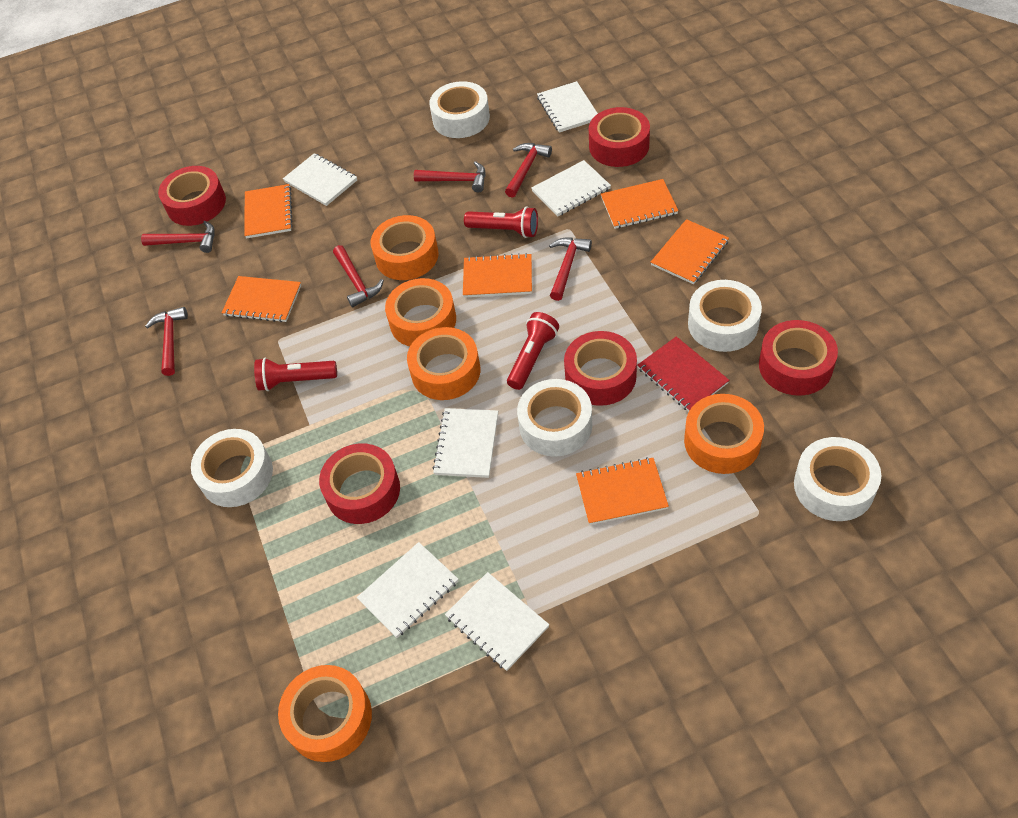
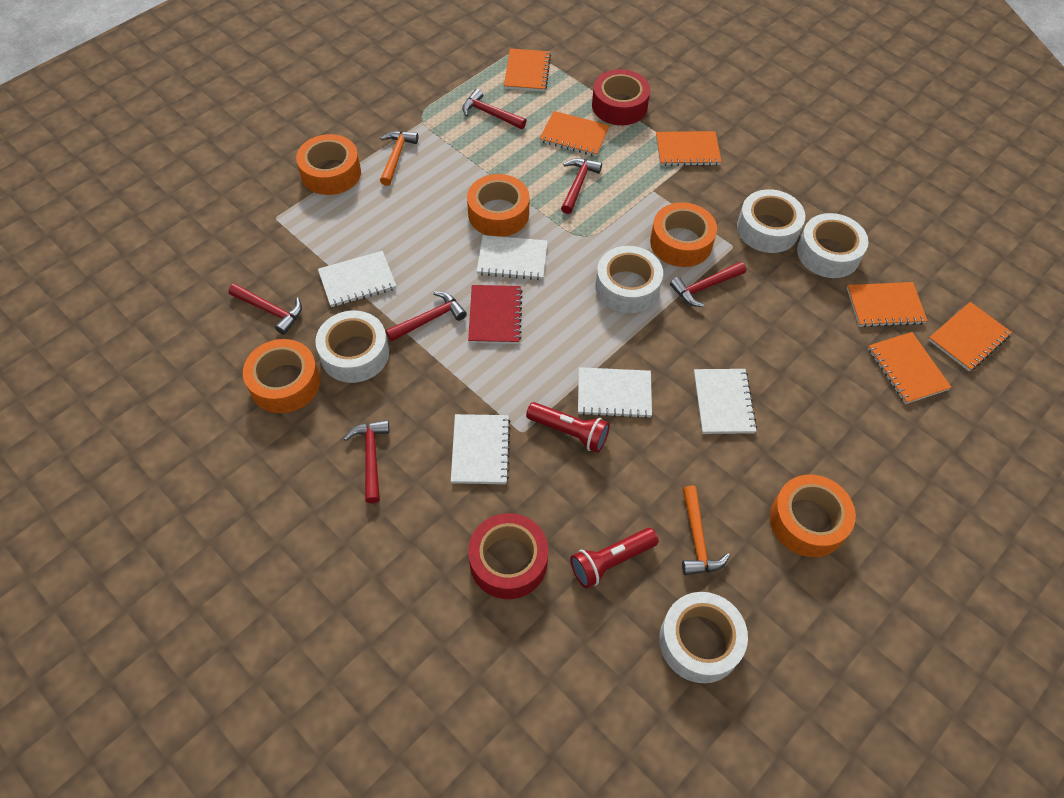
orange hammer: none = 0 -> [380,131,418,186] [682,486,730,575] = 2
red flashlight: [254,358,337,391] [464,206,538,238] [507,312,559,390] = 3 -> [526,402,610,453] [570,528,659,588] = 2
red tape: [158,166,226,226] [319,443,400,524] [564,331,637,406] [589,107,650,167] [759,320,838,396] = 5 -> [468,513,548,599] [592,69,650,125] = 2
white notebook: [283,153,357,206] [357,542,458,638] [432,408,498,478] [445,572,549,671] [532,160,611,216] [537,81,598,133] = 6 -> [318,251,396,307] [451,414,511,484] [477,235,548,280] [578,367,652,418] [694,369,757,434] = 5

